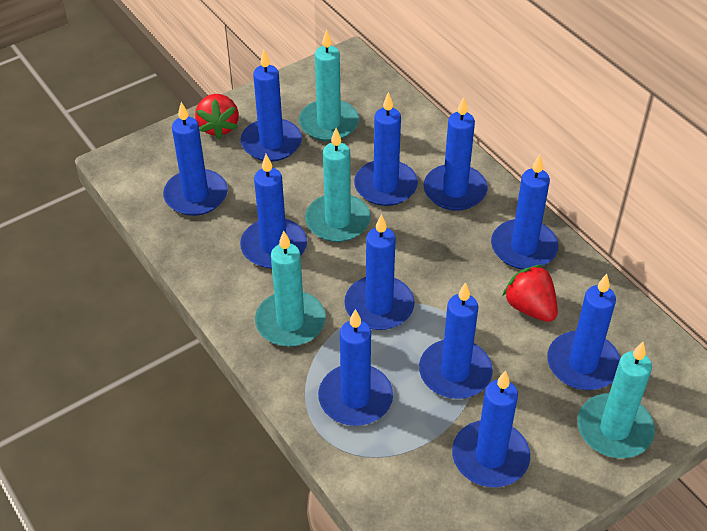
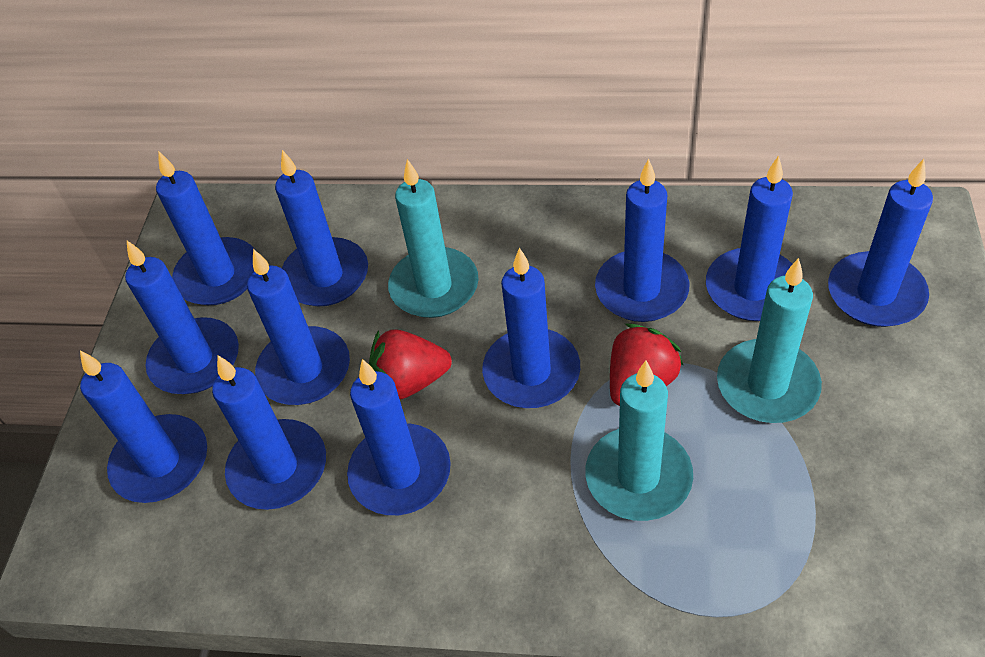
turquoise candle: [255,231,326,347] [299,29,359,141] [305,128,371,242] [577,341,655,458] = 4 -> [388,159,479,318] [585,361,693,521] [717,258,822,423] = 3

